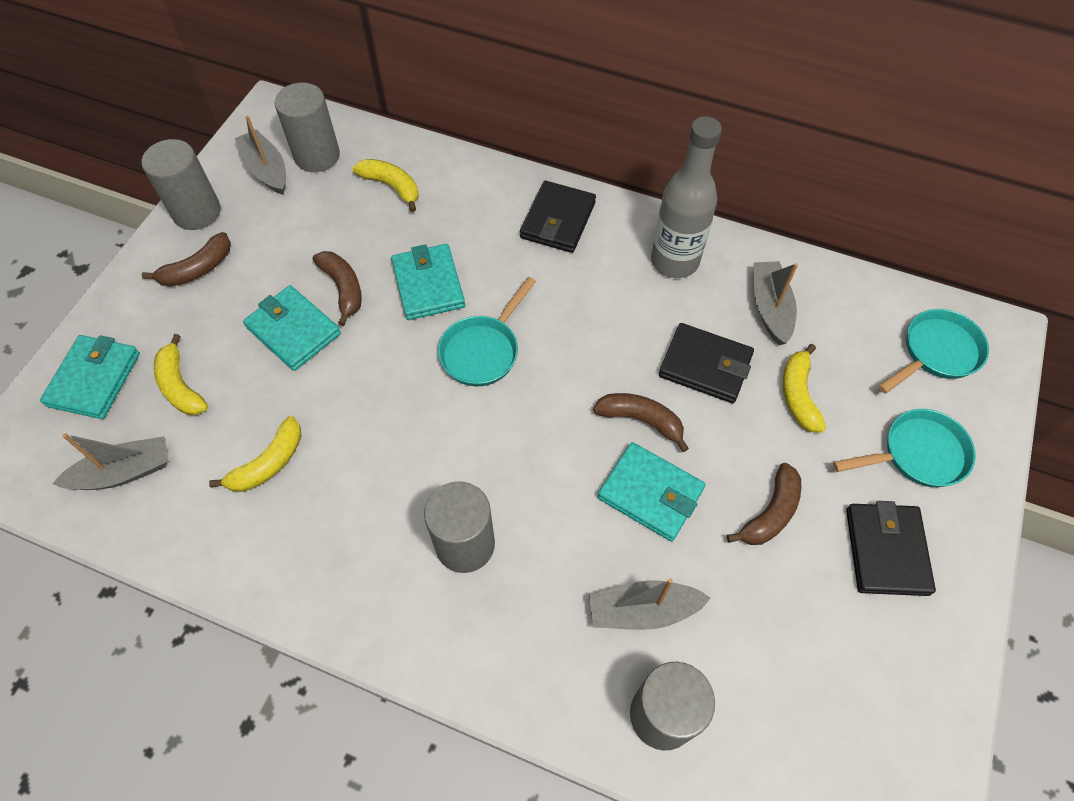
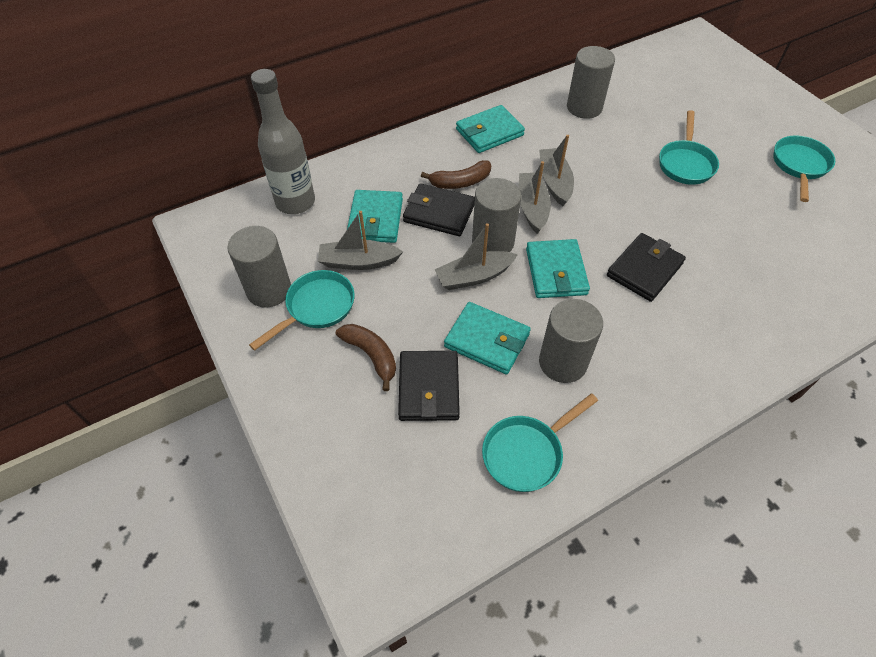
brown banana: [142,232,231,287] [312,251,362,326] [593,393,689,452] [727,463,801,545] = 4 -> [336,324,396,391] [421,160,491,189] = 2
turquoise pan: [438,277,536,386] [833,409,976,487] [878,309,989,393] = 3 -> [249,270,355,351] [482,393,598,492] [659,110,719,185] [773,135,835,202] = 4
yellow banana: [154,334,208,415] [209,416,302,492] [352,159,418,212] [783,344,826,433] = 4 -> none = 0

